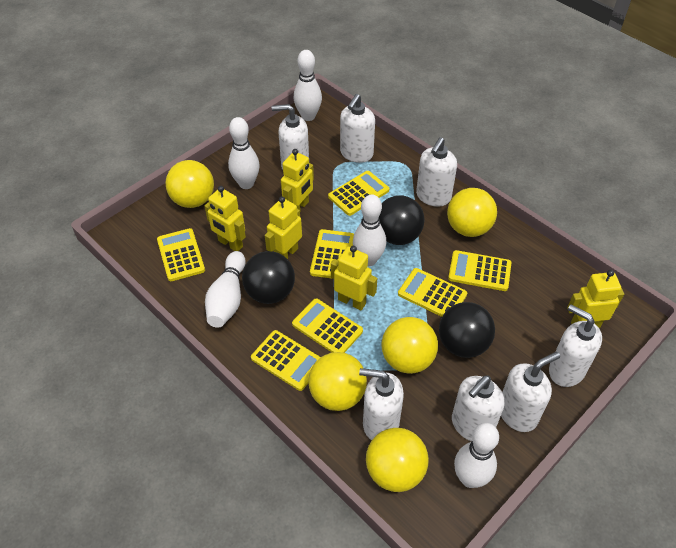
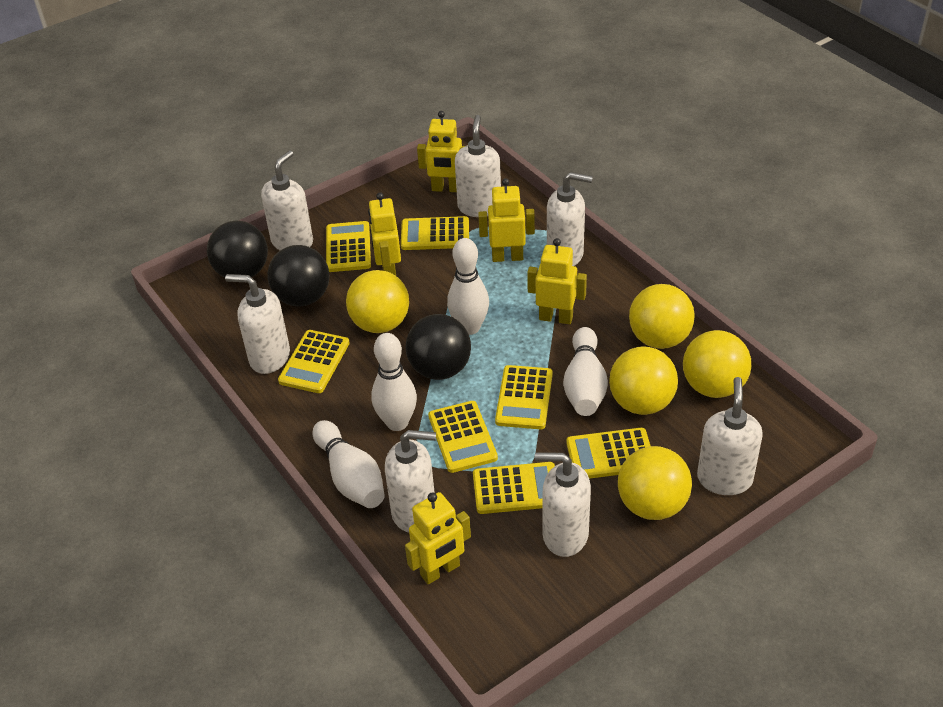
white bowling pin: [205,251,246,328] [228,117,260,189] [294,50,322,121] [353,194,386,266] [454,423,499,488] = 5 -> [313,420,385,508] [371,333,417,431] [447,238,489,335] [563,327,608,416] = 4

